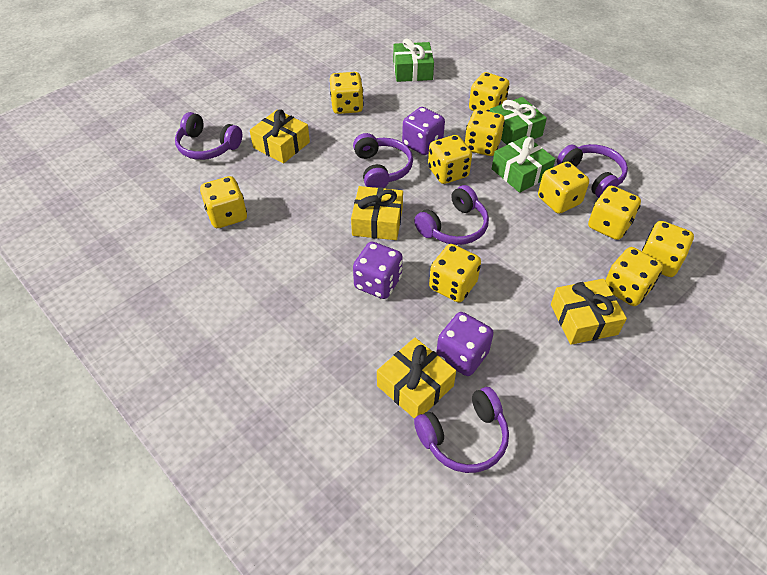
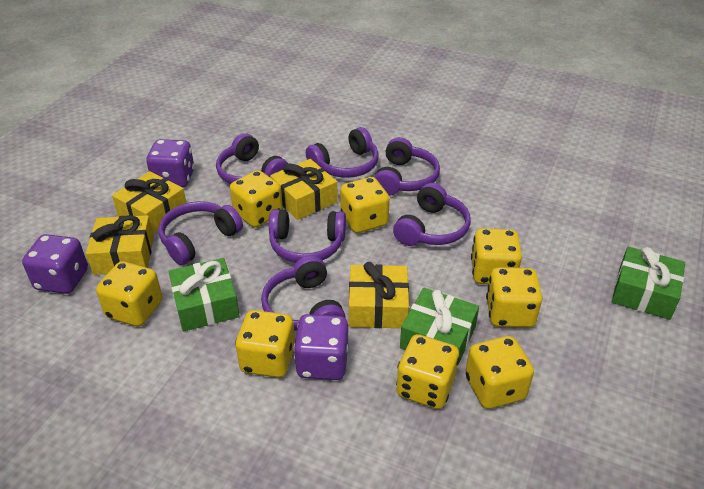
purple headphones: [175,112,242,160] [353,133,413,188] [414,185,489,245] [414,387,509,473] [557,144,628,198] = 5 -> [158,201,243,265] [216,133,288,184] [261,255,346,331] [269,209,346,263] [306,127,379,178] [374,137,440,196] [393,183,471,246] = 7
yellow dice: [200,176,247,228] [330,72,364,114] [428,135,472,184] [429,244,481,302] [464,109,505,156] [469,72,510,112] [538,162,589,214] [588,186,641,240] [605,247,663,306] [642,221,694,277] = 10 -> [96,261,162,327] [230,170,283,227] [235,310,295,378] [340,177,390,233] [396,334,459,409] [465,336,534,409] [471,228,522,284] [486,267,542,327] = 8

